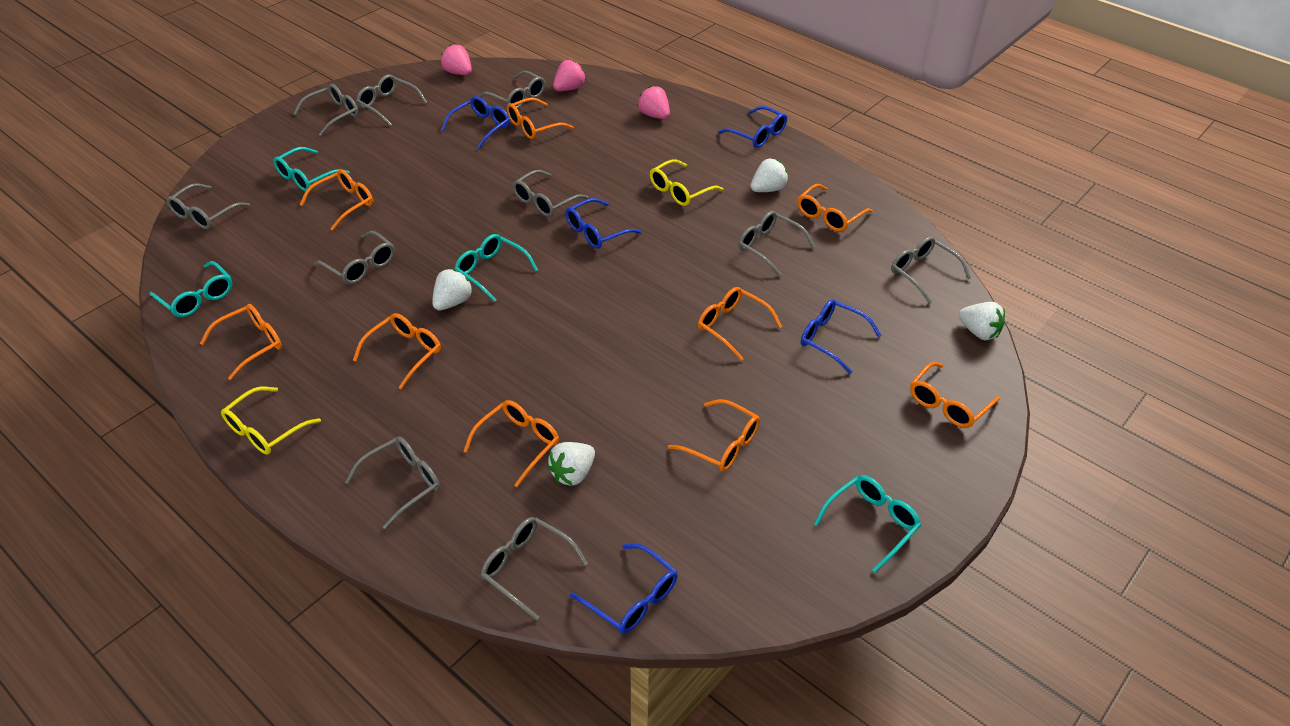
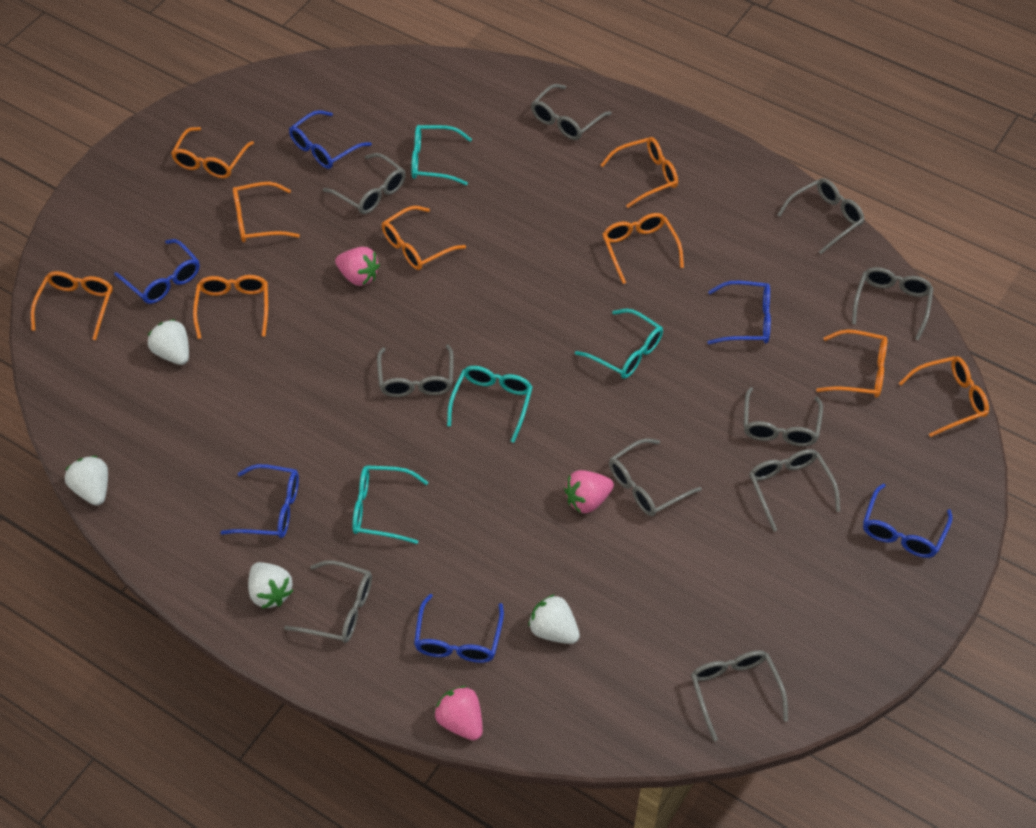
blue glasses: [441,96,510,149] [565,198,642,249] [570,544,677,634] [718,106,787,148] [801,299,881,374] = 5 -> [114,239,200,304] [220,464,299,538] [289,110,372,169] [414,594,504,663] [707,281,771,344] [863,483,953,558] = 6
yellow glasses: [221,387,321,455] [650,159,723,206] = 2 -> none = 0

